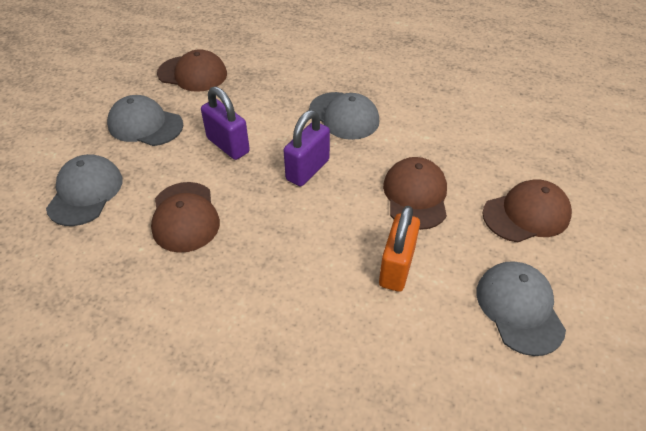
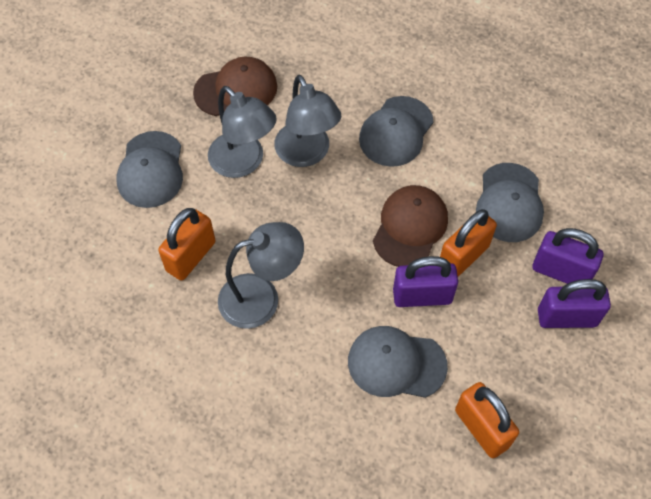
brown cap: [151,182,220,253] [157,49,227,92] [383,157,447,230] [482,179,572,242] = 4 -> [193,57,277,116] [373,185,448,267] = 2
grey lamp: none = 0 -> [208,86,277,178] [218,222,304,329] [274,75,341,167] = 3
orange padlock: [379,206,420,292] = 1 -> [158,208,216,281] [440,209,497,277] [455,382,519,458] = 3
purple padlock: [201,86,250,160] [283,110,330,186] = 2 -> [393,256,458,307] [532,228,603,284] [538,279,611,328] = 3

